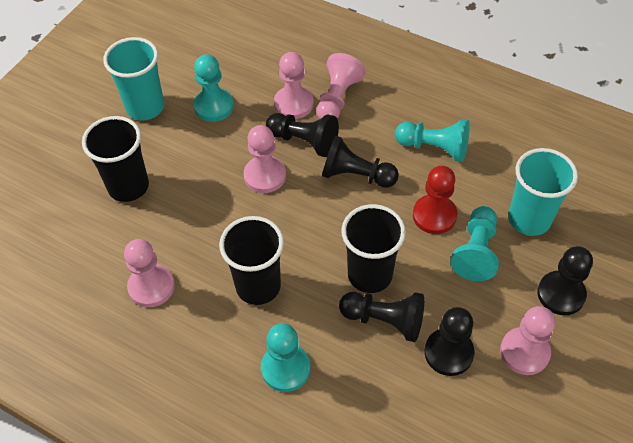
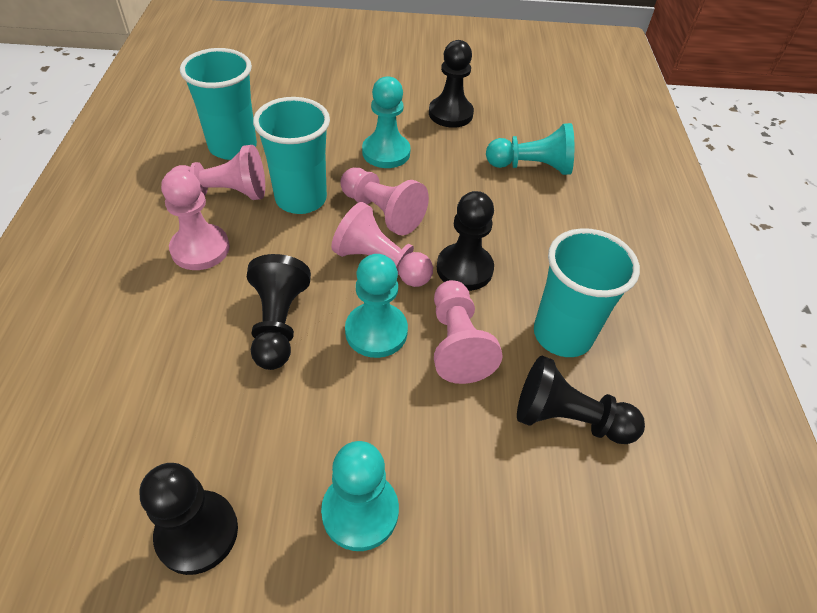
black cup: [82,116,149,202] [219,216,284,305] [341,204,406,293] = 3 -> none = 0
red pawn: [413,166,457,234] = 1 -> none = 0
turquoise cup: [103,37,164,121] [508,148,578,236] = 2 -> [180,48,257,160] [253,97,330,214] [534,228,640,357] = 3

